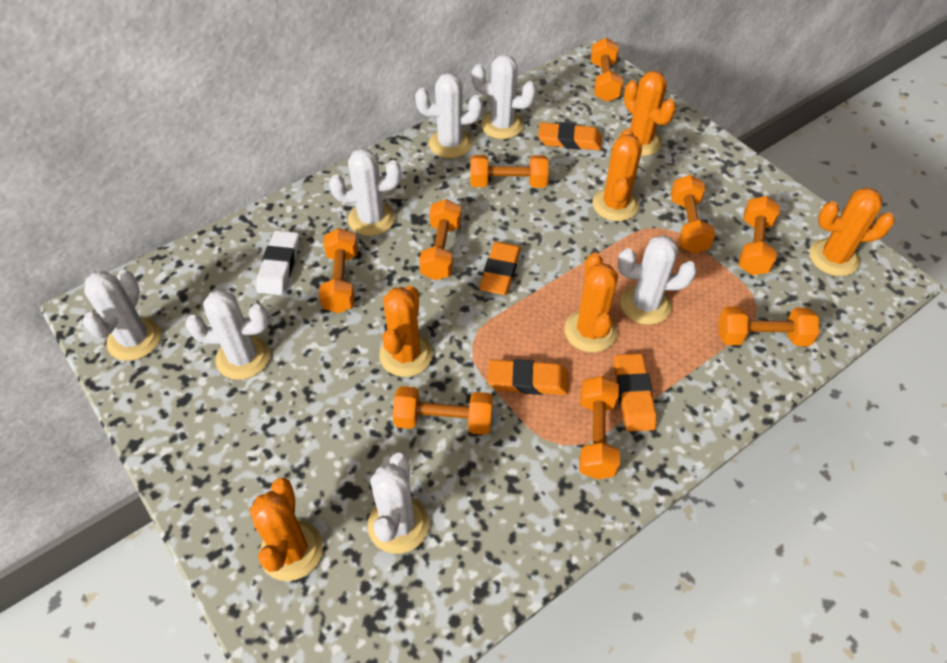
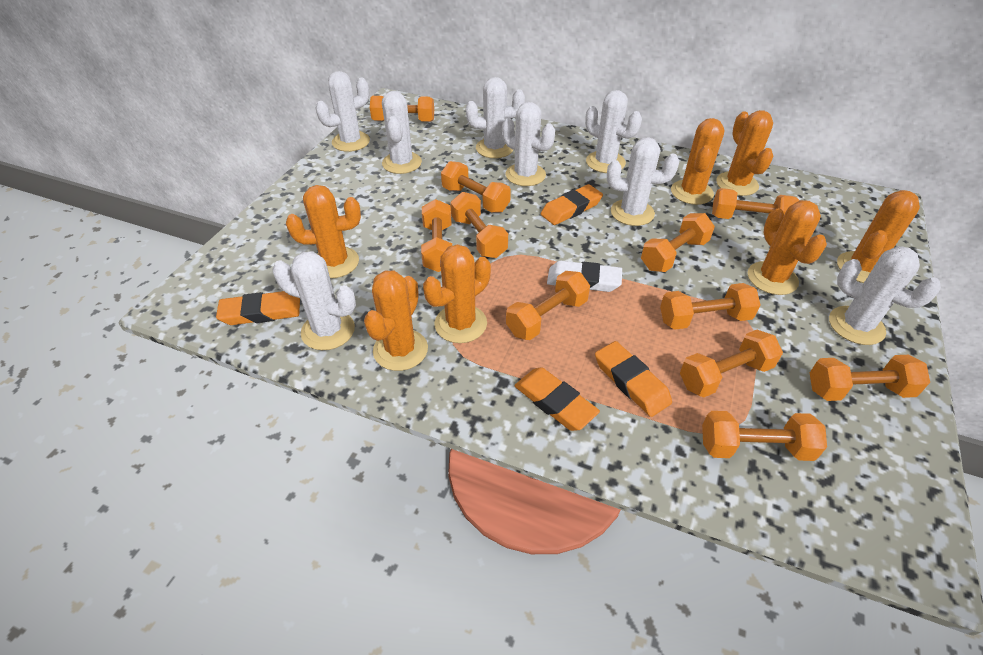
orange cactus: [250,478,323,581] [379,286,433,377] [564,253,618,353] [592,129,642,221] [619,71,676,156] [809,187,895,276] = 6 -> [286,185,361,278] [364,270,428,371] [423,244,491,343] [671,118,724,205] [716,110,773,196] [748,200,827,295] [837,190,920,283] = 7
orange dumbbell: [319,228,358,313] [393,386,493,435] [419,199,461,280] [470,155,549,188] [579,376,620,479] [591,38,623,102] [671,175,715,254] [719,307,819,346] [739,196,780,275] = 9 -> [370,96,434,122] [421,199,452,272] [441,161,511,213] [450,192,508,258] [506,271,590,340] [641,213,715,272] [660,283,760,330] [680,330,783,397] [702,411,827,461] [712,188,799,219] [810,355,930,401] = 11
white cactus: [83,270,161,361] [185,290,270,380] [329,148,401,236] [367,452,429,554] [415,73,482,158] [472,55,536,139] [618,235,697,325] = 7 -> [272,251,356,350] [315,71,370,152] [382,91,422,174] [466,77,525,158] [502,102,555,186] [585,90,642,173] [607,137,679,226] [829,246,941,345] = 8

